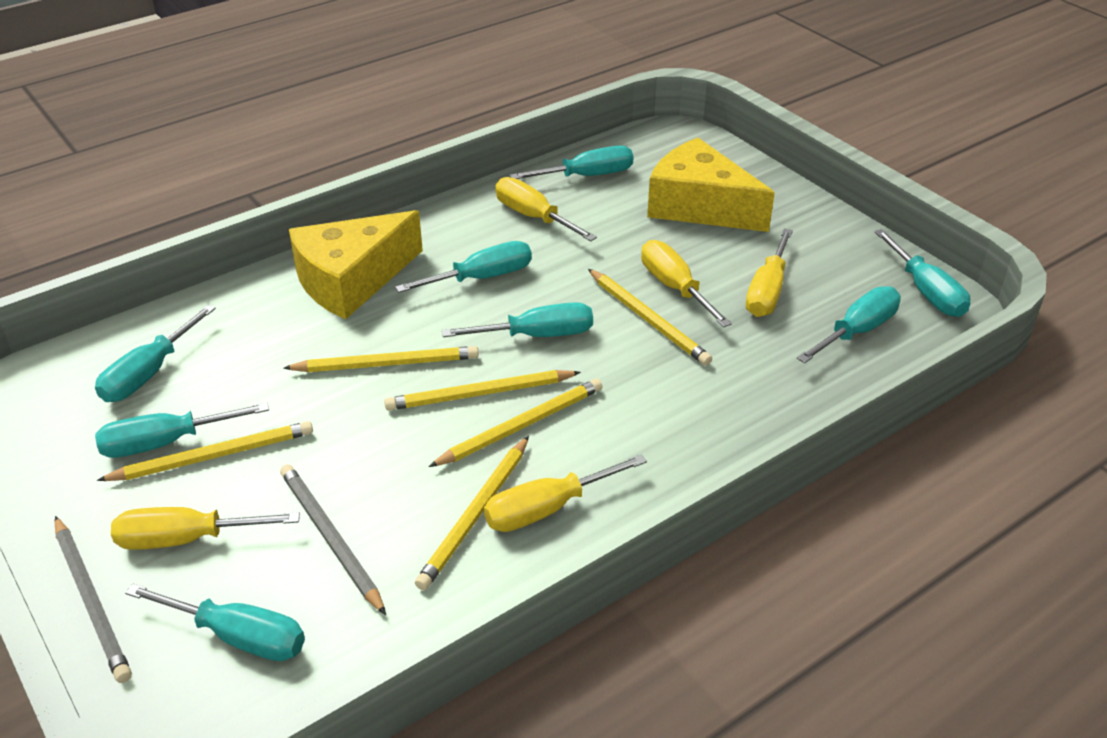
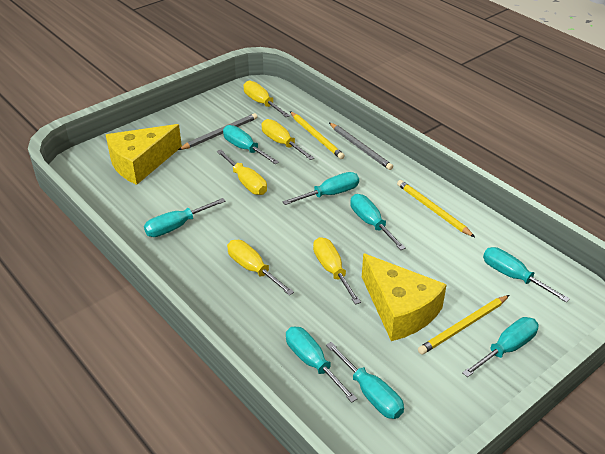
yellow pencil: [97,421,313,481] [283,346,479,372] [384,370,581,411] [415,436,529,590] [429,378,603,467] [588,269,712,366] = 6 -> [290,111,345,159] [397,180,475,237] [418,295,509,355] = 3

